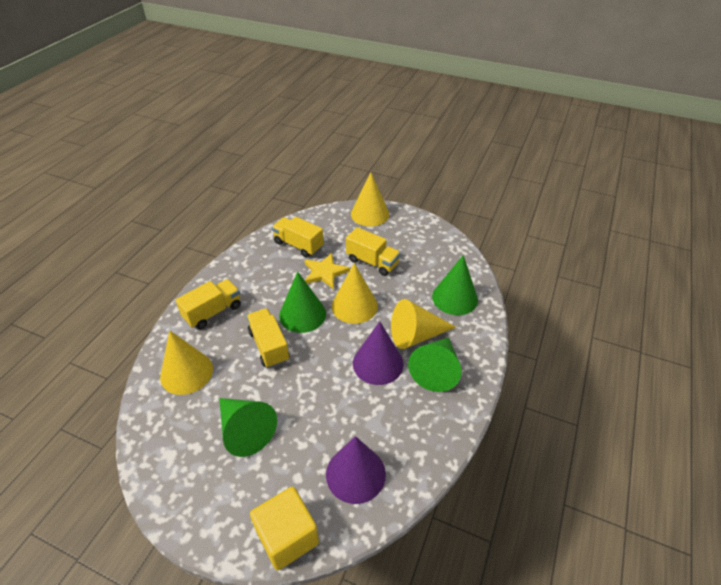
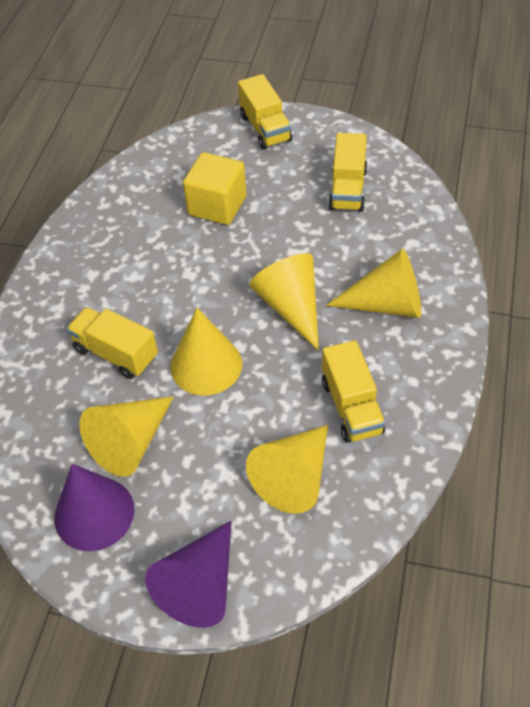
green cone: [219,398,277,457] [279,272,326,333] [408,337,461,392] [432,255,478,315] = 4 -> none = 0
yellow cone: [160,331,213,395] [332,263,378,324] [351,172,389,226] [391,299,456,349] = 4 -> [79,396,174,477] [171,308,242,395] [246,425,328,514] [249,253,319,351] [326,249,421,318] = 5
yellow star: [305,253,350,289] = 1 -> none = 0

